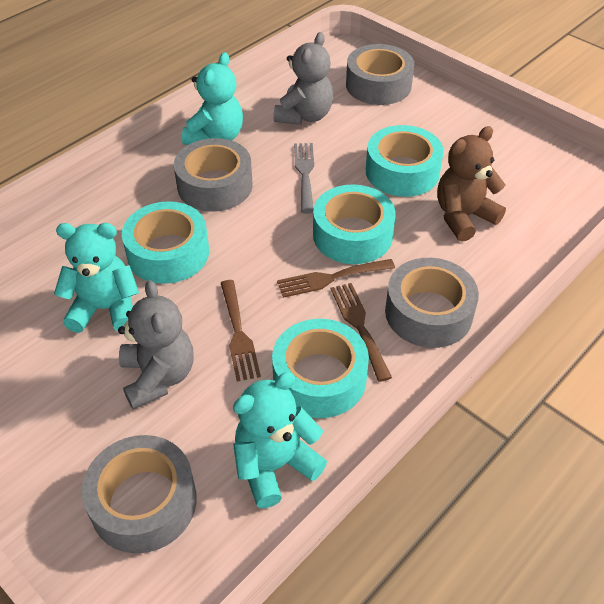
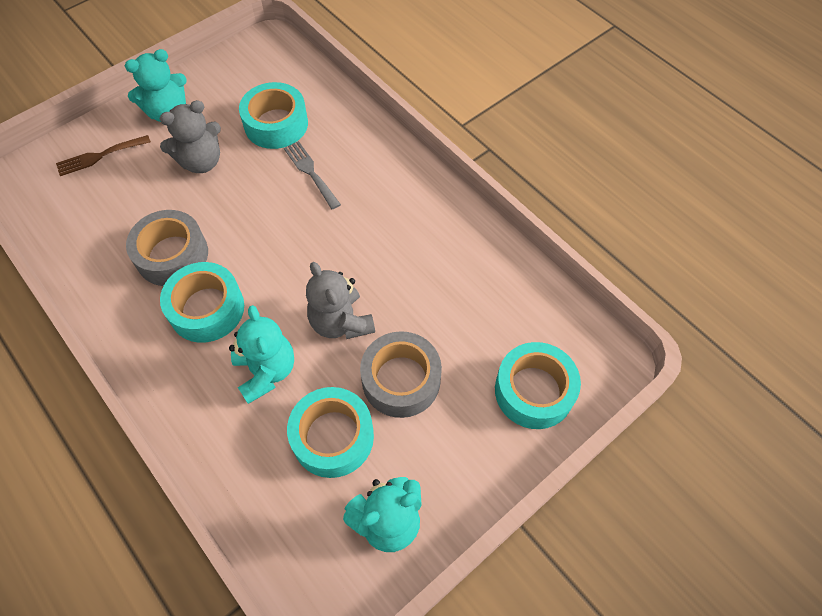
brown fork: [221,280,261,382] [277,259,395,298] [331,283,392,382] = 3 -> [56,135,151,176] = 1
brown teddy bear: [437,126,506,242] = 1 -> none = 0
grey tape: [82,435,197,554] [174,138,253,212] [346,44,414,105] [385,258,479,348] = 4 -> [126,210,208,286] [360,331,442,418] = 2

